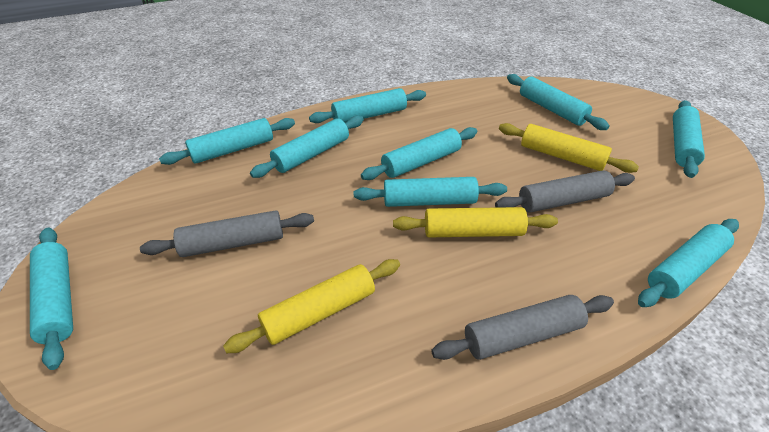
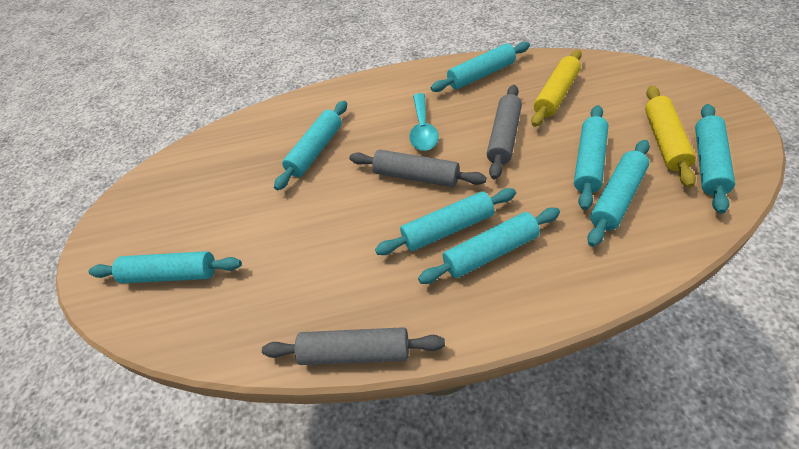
turquoise rolling pin: [30,228,73,370] [159,118,295,165] [250,116,364,178] [309,88,426,123] [354,177,507,207] [361,127,477,180] [507,74,610,130] [638,219,739,307] [673,100,705,178] = 9 -> [89,251,242,284] [274,101,347,190] [375,188,516,255] [418,208,560,284] [431,42,530,92] [574,105,608,210] [587,140,650,247] [695,104,735,214] = 8
turquoise spoon: none = 0 -> [409,93,439,151] = 1
yellow rolling pin: [223,259,400,353] [393,207,558,237] [499,123,639,173] = 3 -> [531,50,582,127] [645,86,696,188] = 2

